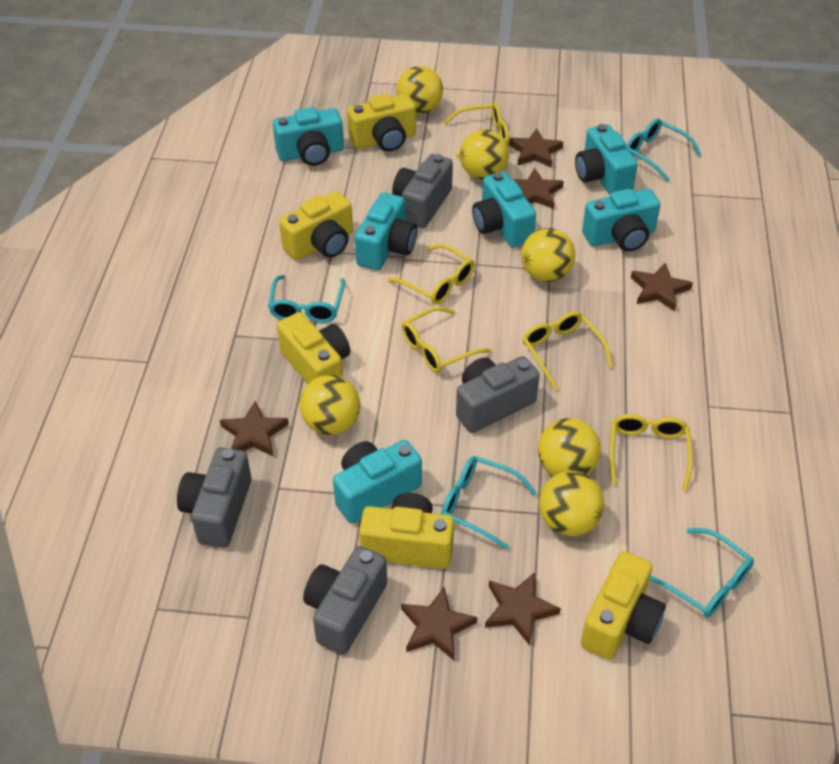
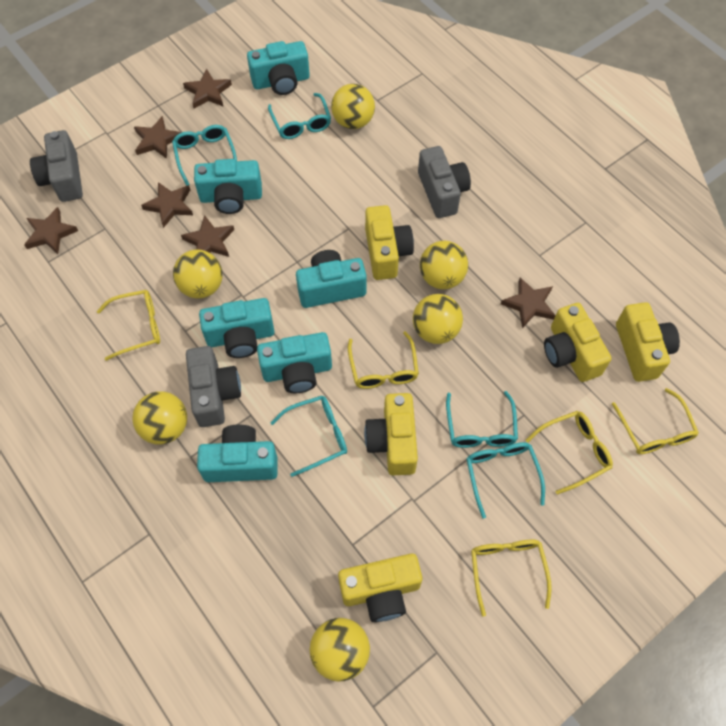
grey camera: [177,447,251,548] [303,546,387,655] [392,154,453,228] [456,356,540,433] = 4 -> [30,130,83,202] [186,346,241,427] [418,146,471,218] = 3
turquoise glasses: [268,275,345,323] [441,456,537,549] [626,118,702,182] [649,528,754,618] = 4 -> [172,125,237,186] [268,93,331,139] [271,396,347,477] [446,391,518,448] [466,442,545,519] = 5

